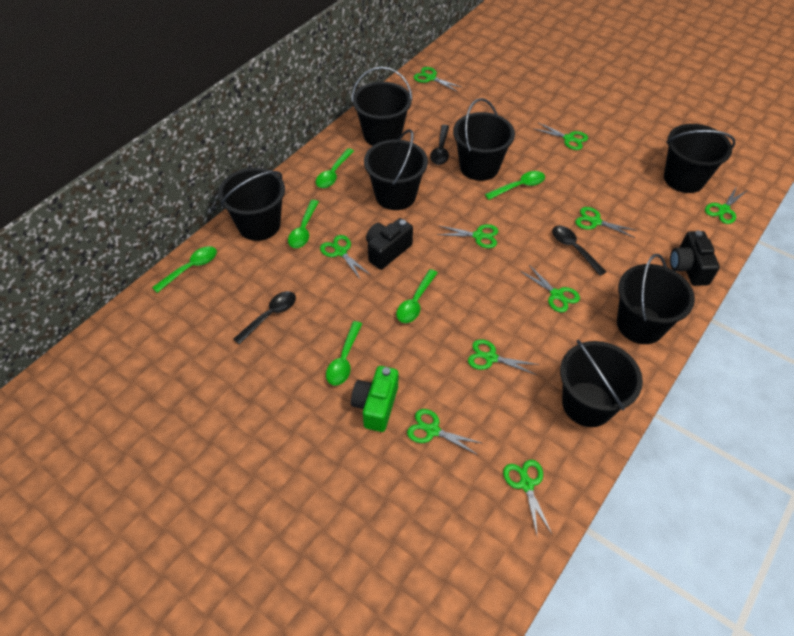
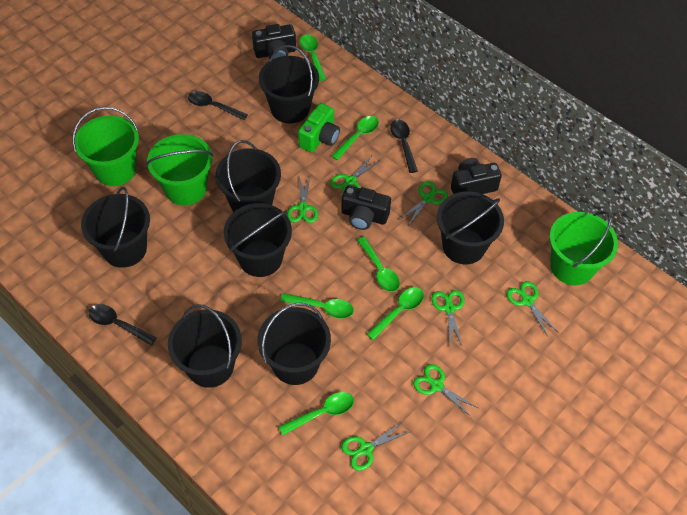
black camera: [366,218,413,270] [670,230,720,286] = 2 -> [252,24,296,60] [341,185,391,230] [451,158,502,194] = 3
green bucket: none = 0 -> [72,107,139,186] [146,134,213,205] [549,211,618,285] = 3
green scissors: [320,235,371,280] [407,409,481,455] [414,67,463,92] [437,224,498,248] [468,339,539,375] [503,460,552,534] [520,265,580,312] [533,122,588,150] [575,207,638,238] [705,186,746,224] = 10 -> [287,176,318,223] [330,155,380,193] [341,422,410,471] [399,181,448,226] [413,364,478,417] [431,290,465,345] [507,281,558,337] = 7

